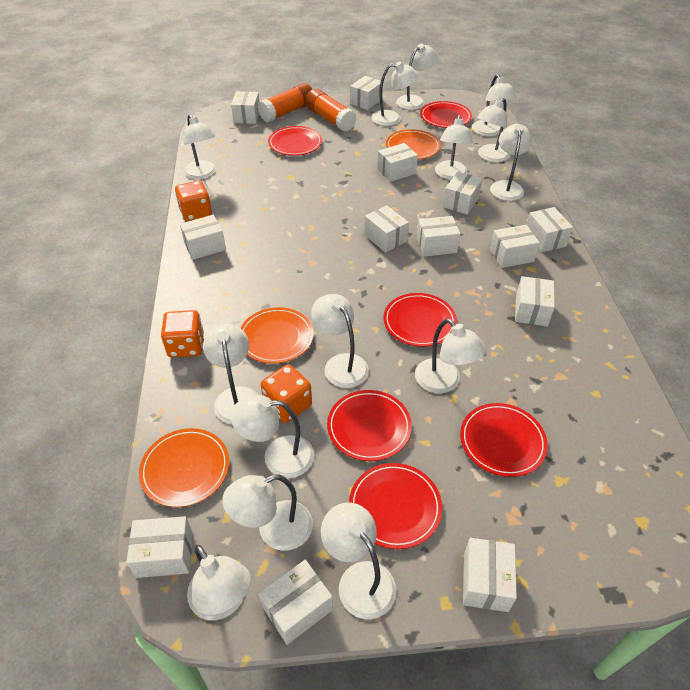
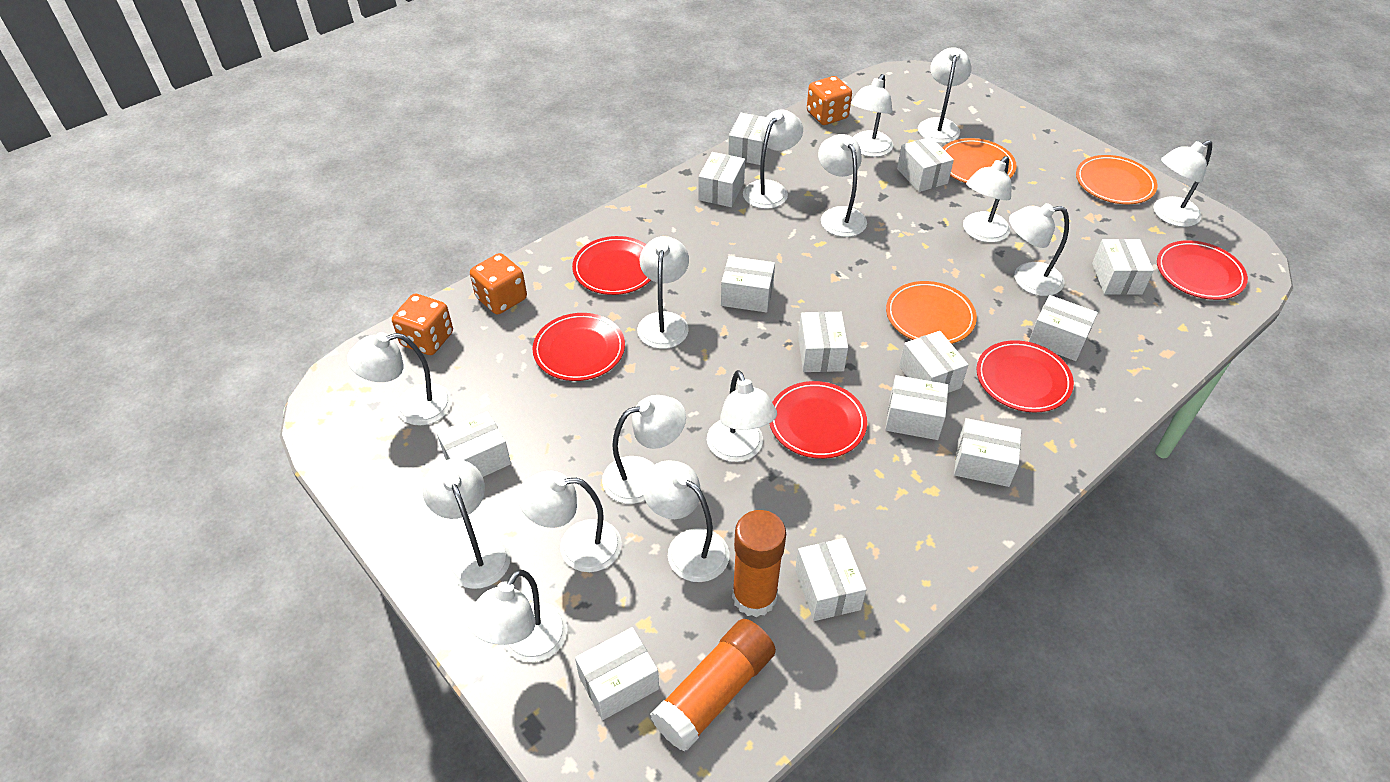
red plate: [268,126,322,156] [327,390,412,461] [349,463,442,549] [383,293,457,347] [420,101,472,128] [460,403,548,477] = 6 -> [533,313,625,381] [572,236,651,295] [770,381,867,459] [976,340,1074,412] [1157,240,1248,300] = 5
white lamp: [184,114,216,180] [187,545,251,620] [203,324,258,424] [222,474,313,551] [231,395,314,478] [311,294,369,388] [321,503,396,619] [371,62,419,126] [396,44,438,110] [415,319,486,393] [435,115,473,180] [472,74,516,136] [477,98,510,162] [490,124,532,201] = 14 -> [347,332,452,426] [422,459,511,589] [467,569,568,662] [518,471,622,572] [602,395,686,504] [637,236,689,349] [642,460,730,582] [707,370,777,462] [743,109,803,209] [818,134,867,237] [851,74,893,157] [918,47,972,143] [963,156,1012,243] [1009,203,1069,296] [1153,140,1212,227] = 15

